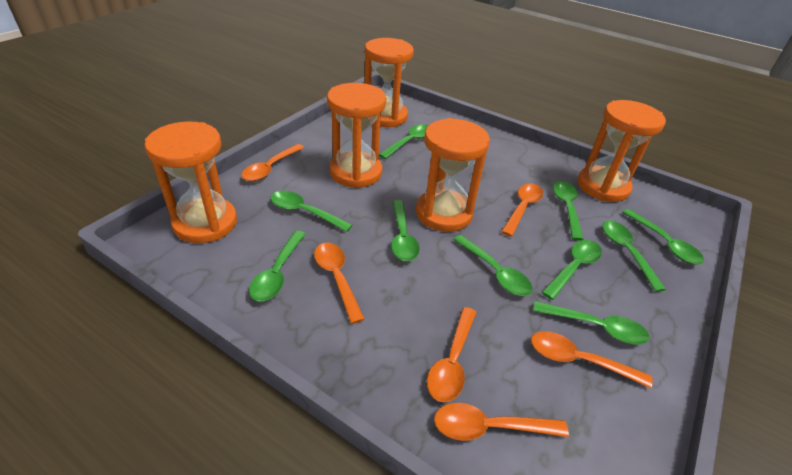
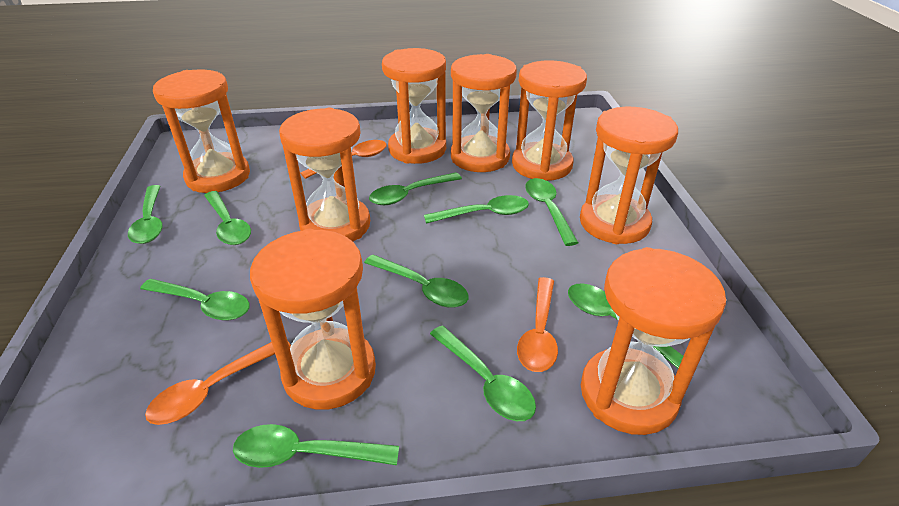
orange hourglass: [145,121,237,243] [327,83,386,188] [365,38,414,127] [416,118,490,232] [578,100,666,202] = 5 -> [153,69,250,193] [250,229,376,410] [279,108,370,241] [382,48,446,164] [451,54,517,172] [512,60,587,181] [580,107,678,244] [581,247,726,435] = 8
orange spoon: [241,144,304,181] [314,242,365,324] [427,307,476,402] [434,403,569,441] [501,183,543,237] [531,331,653,388] = 6 -> [145,340,291,425] [300,140,387,179] [517,277,558,372] = 3

